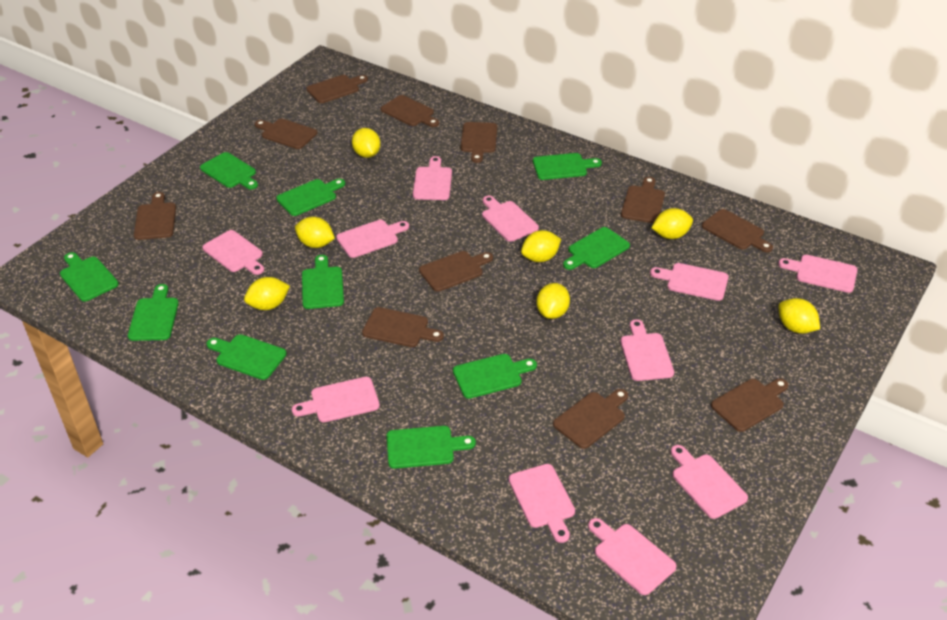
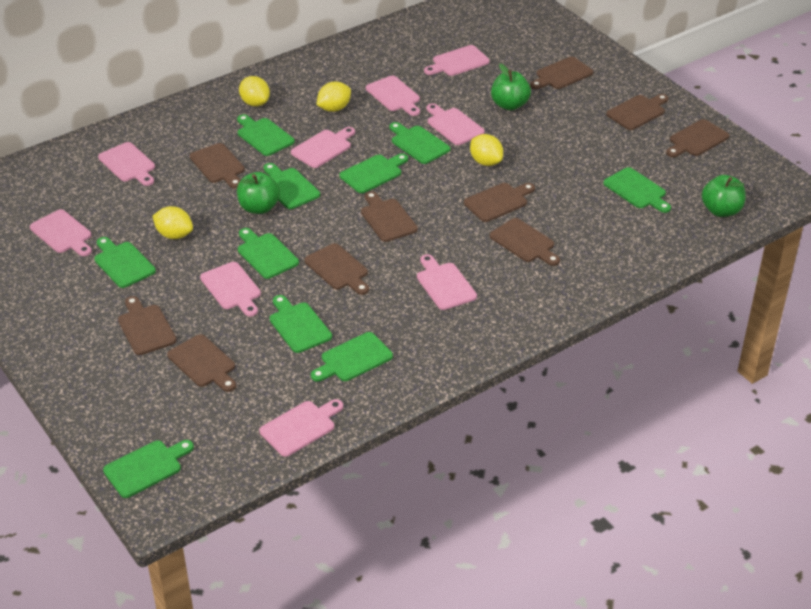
brown cutting board: [134,192,176,240] [255,119,317,149] [306,75,368,103] [362,307,444,347] [381,95,439,127] [419,251,493,292] [461,122,497,163] [553,389,628,449] [621,177,665,223] [702,209,773,252] [711,379,788,432] = 11 -> [118,296,177,355] [167,334,236,392] [190,143,245,189] [305,243,369,295] [361,191,418,242] [464,183,535,222] [490,218,560,266] [530,57,593,89] [606,94,668,130] [666,119,729,157] = 10
green apple: none = 0 -> [237,172,280,214] [491,64,531,110] [702,175,746,217] = 3
pink cutting board: [202,230,264,275] [292,377,380,422] [336,220,409,258] [413,156,452,200] [482,196,539,242] [509,464,575,543] [588,518,677,595] [620,319,674,381] [650,263,729,301] [671,445,748,519] [778,255,857,293] = 11 -> [30,209,92,256] [98,142,155,186] [200,262,261,316] [259,399,343,457] [291,127,355,168] [366,76,420,116] [417,254,477,310] [424,45,490,76] [427,103,485,145] = 9
yellow lemon: [244,277,290,310] [295,217,335,248] [352,128,380,158] [521,230,561,262] [536,283,570,319] [652,208,693,239] [778,298,820,334] = 7 -> [152,206,193,239] [239,76,270,106] [316,82,351,112] [470,134,503,166] = 4

